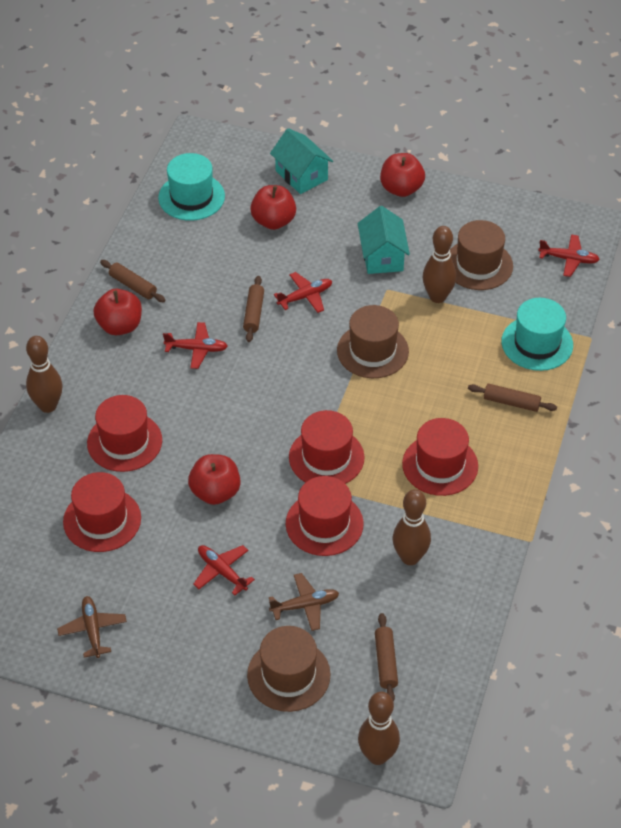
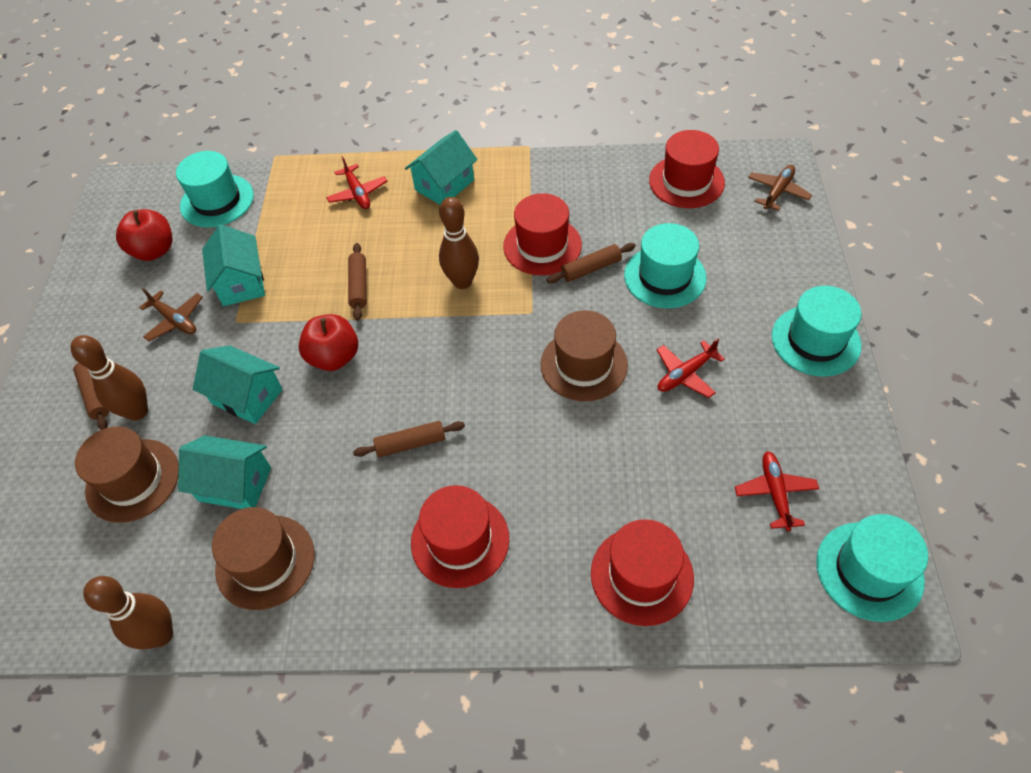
brown bowling pin: [26,336,62,413] [358,692,400,765] [393,489,431,565] [423,226,457,303] = 4 -> [71,335,148,421] [83,576,173,649] [439,197,479,289] = 3
red apple: [94,289,142,335] [188,454,241,505] [250,185,296,230] [380,153,425,197] = 4 -> [116,209,172,261] [299,314,358,371] = 2
red hat: [63,472,141,552] [87,395,162,472] [286,476,364,556] [289,410,365,484] [402,418,478,496] = 5 -> [411,485,509,588] [503,193,582,275] [591,519,694,626] [649,130,725,208] = 4
red plane: [163,322,228,369] [193,545,255,595] [274,272,332,313] [538,234,600,277] = 4 -> [326,156,387,209] [657,338,725,398] [735,451,819,531] = 3
turquoise hat: [158,153,225,221] [501,298,573,371] = 2 -> [176,151,254,227] [624,223,707,308] [772,286,862,376] [816,514,928,622] = 4
turquoise house: [270,128,333,194] [358,206,410,274] = 2 -> [178,435,271,509] [193,345,283,424] [202,224,265,306] [405,130,478,205] = 4

